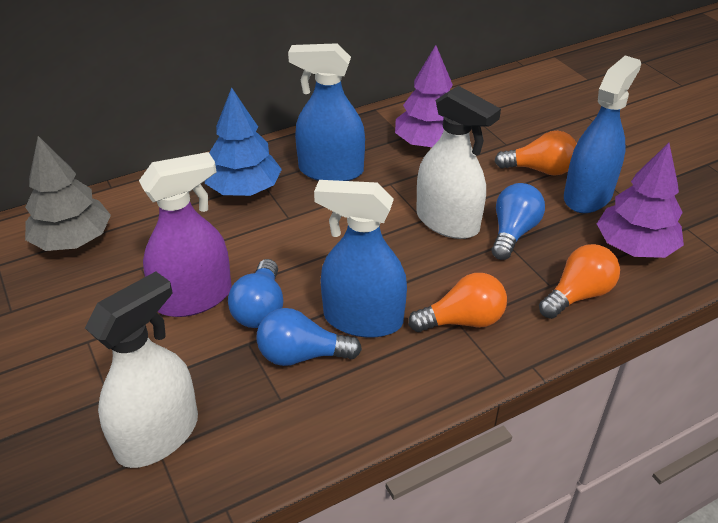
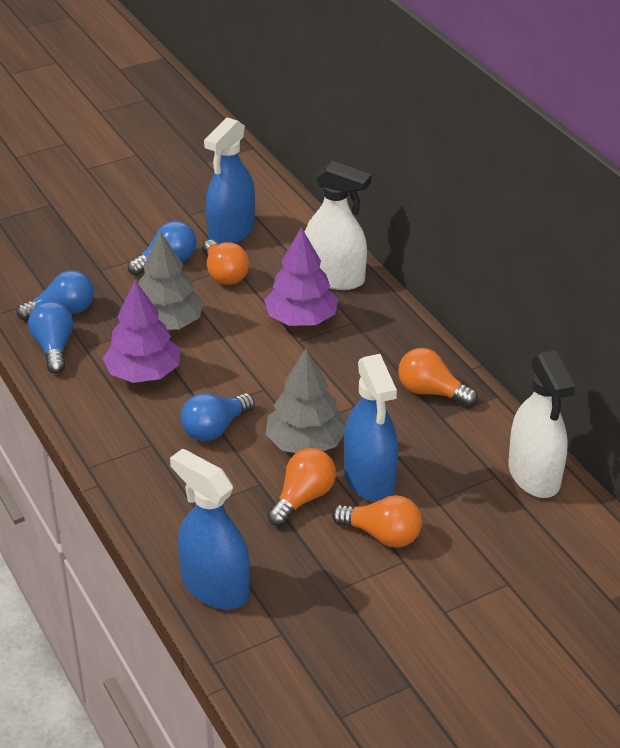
blue light bulb: [228,259,283,328] [256,308,362,366] [492,183,545,260] = 3 -> [17,270,94,321] [28,301,73,374] [127,221,197,276] [181,393,255,441] = 4
blue tree: [205,87,282,196] = 1 -> none = 0
grey tree: [25,136,111,251] = 1 -> [138,231,204,330] [265,349,346,453] = 2
orange light bulb: [408,273,507,332] [495,131,577,176] [539,244,620,319] = 3 -> [202,240,249,285] [267,448,336,526] [332,495,422,548] [398,348,478,407] = 4
purple spray bottle: [139,152,232,317] = 1 -> none = 0

